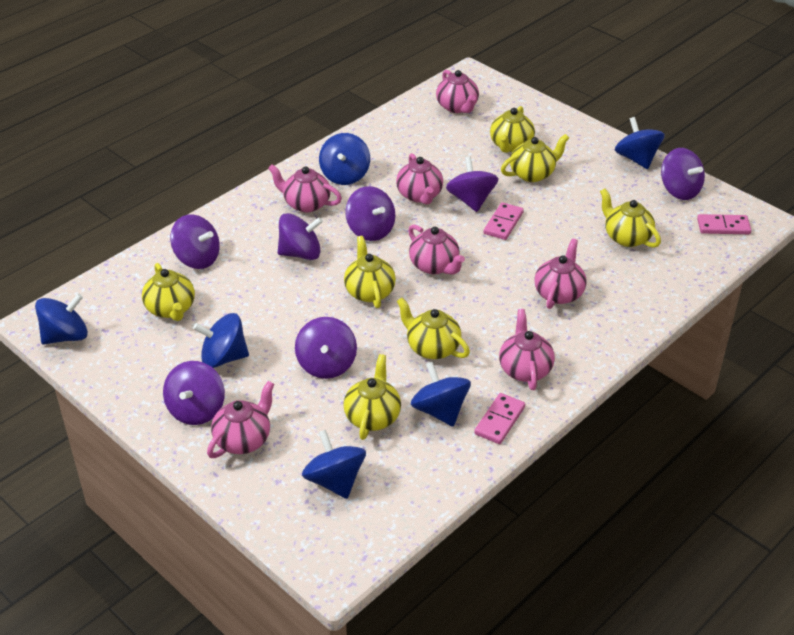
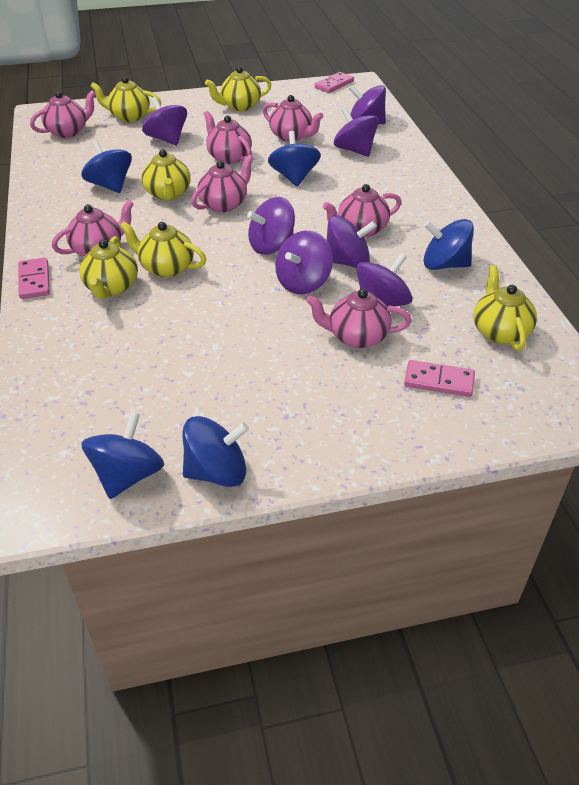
blue spinning top: [35,294,88,344] [193,313,249,368] [302,430,366,499] [319,133,370,185] [411,362,471,427] [615,117,665,169] = 6 -> [81,140,132,193] [81,412,164,499] [183,416,249,487] [268,131,321,187] [424,219,474,270] = 5
yellow teapot: [142,263,195,321] [343,354,401,440] [344,236,396,308] [397,297,470,359] [490,106,535,153] [501,134,569,182] [600,189,661,248] = 7 -> [79,236,138,299] [90,77,161,122] [120,221,206,277] [141,149,191,200] [205,66,271,111] [474,265,537,351] = 6

